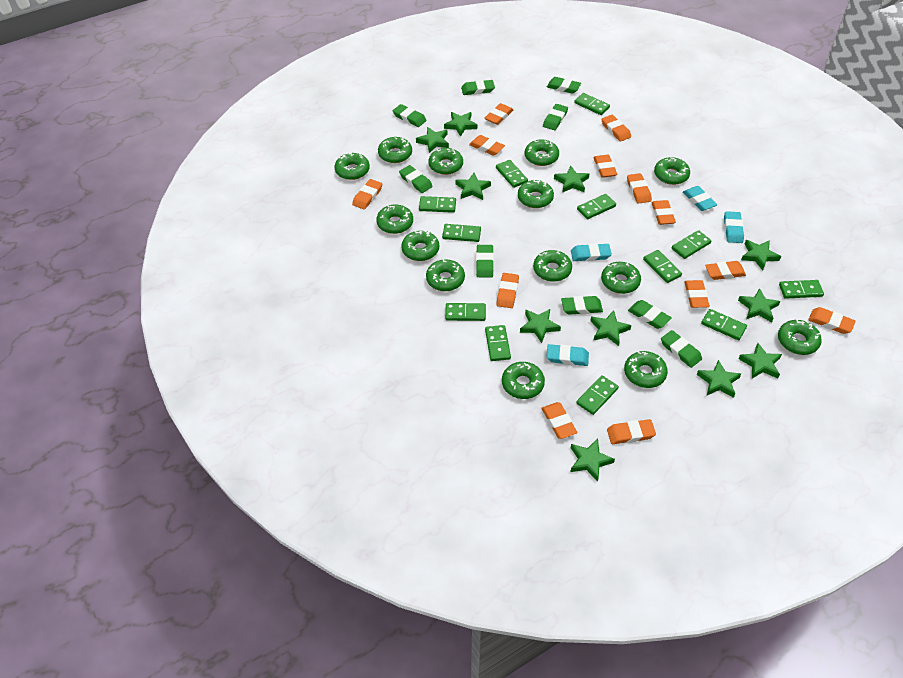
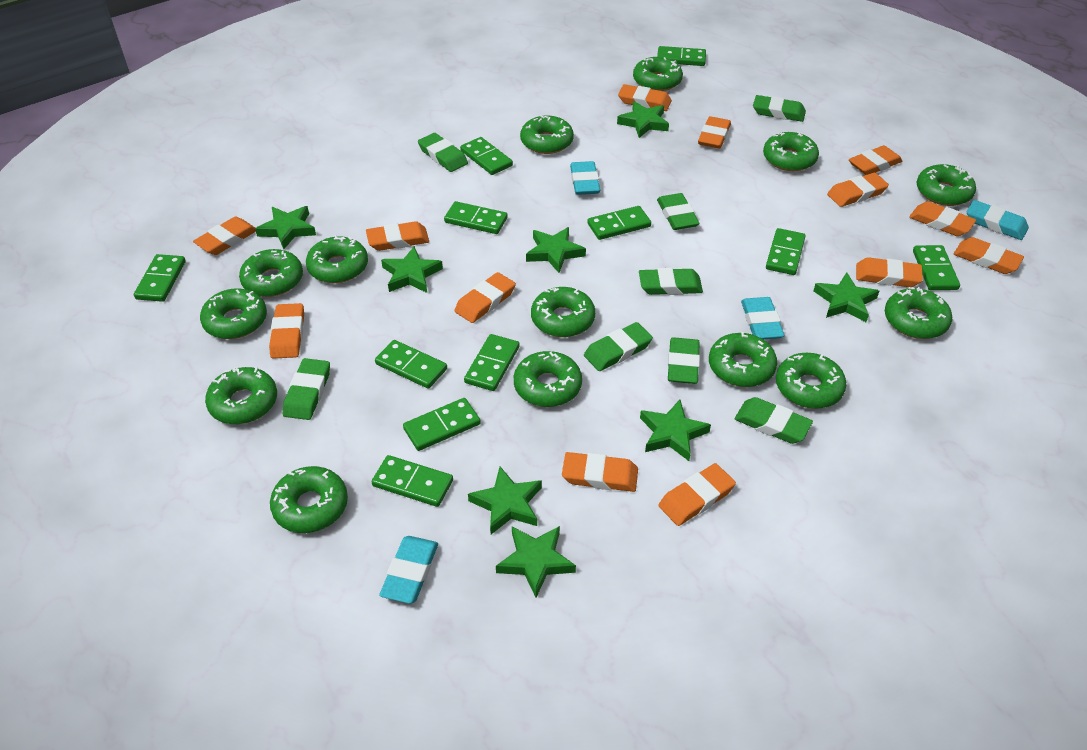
green domino: [419,196,456,213] [442,224,481,242] [445,303,486,321] [485,325,511,361] [496,160,528,188] [574,93,610,115] [576,375,619,415] [577,194,616,219] [643,250,682,283] [672,230,711,259] [701,309,747,340] [779,280,824,299] = 12 -> [134,254,186,302] [372,455,453,507] [375,340,447,389] [403,398,481,451] [444,201,508,234] [460,137,513,175] [464,334,519,391] [587,206,651,240] [657,46,706,66] [766,228,806,275] [913,245,960,290] = 11
green eraser: [393,104,427,127] [399,165,433,193] [461,80,495,95] [476,245,494,278] [543,104,568,130] [547,77,581,94] [561,296,603,315] [628,300,672,329] [661,330,702,368] = 9 -> [283,358,330,420] [418,133,468,172] [584,322,653,371] [639,268,703,295] [657,193,700,230] [668,337,700,384] [735,397,813,444] [753,95,806,122] = 8
green star: [416,127,449,153] [444,112,477,137] [456,173,491,200] [520,309,561,343] [554,166,589,193] [570,439,615,482] [590,310,632,346] [697,360,741,398] [738,288,781,322] [738,343,782,378] [741,240,781,270] = 11 -> [255,206,316,249] [381,246,443,293] [468,467,542,534] [496,526,576,598] [526,227,586,273] [617,101,669,138] [640,399,711,461] [813,272,879,322] = 8

